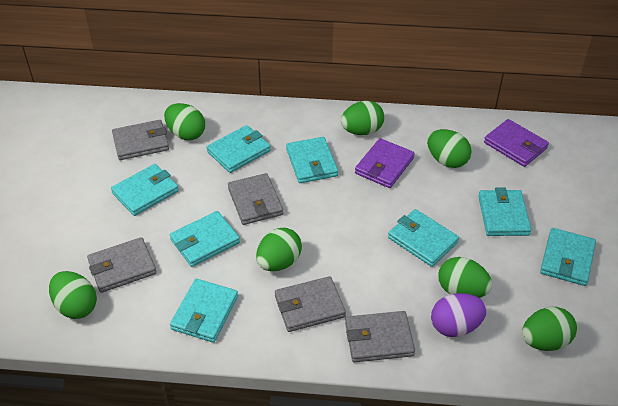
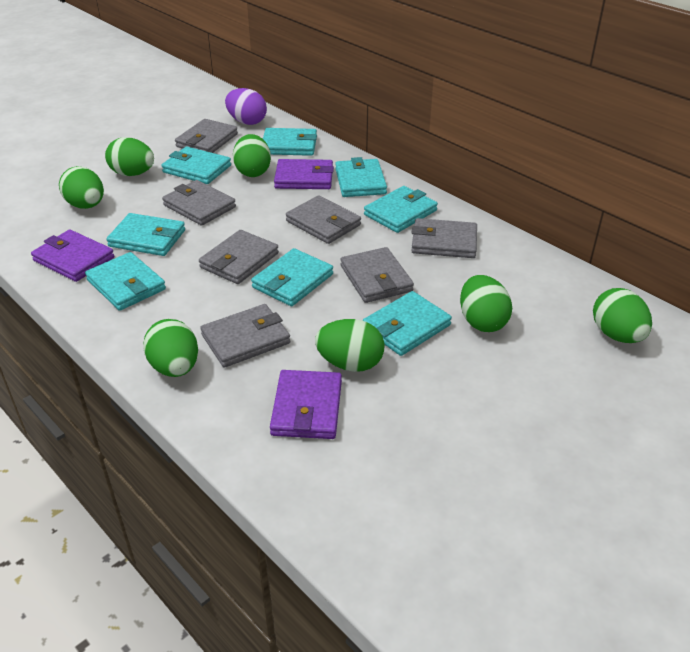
grey wallet: [87,237,157,293] [112,120,169,160] [228,173,283,225] [275,276,346,332] [345,311,415,362] = 5 -> [162,180,236,226] [175,119,238,153] [199,230,279,284] [200,304,290,368] [286,195,361,244] [341,247,414,303] [411,218,477,258] = 7
purple wallet: [355,138,415,188] [484,119,549,167] = 2 -> [31,230,114,282] [270,370,342,439] [274,159,334,189] = 3

